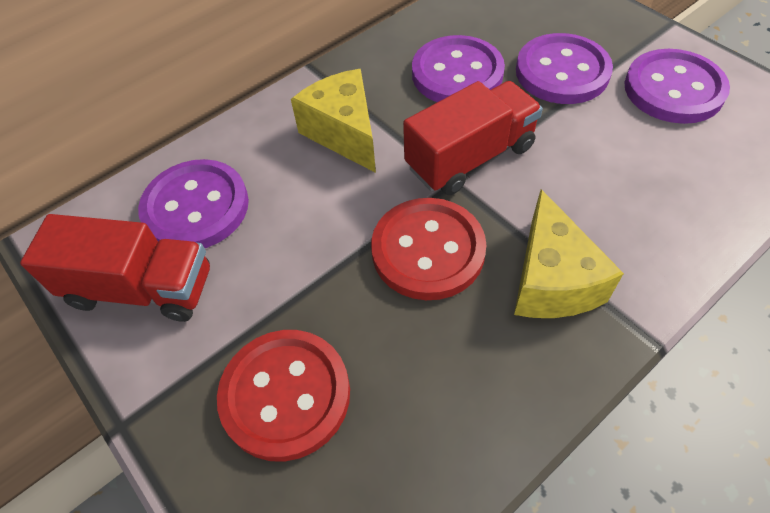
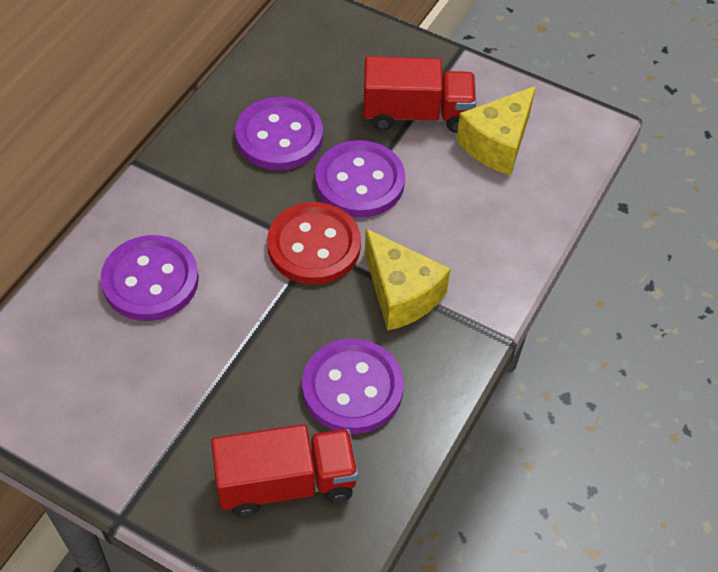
red button: [217,330,350,462] [371,198,486,300] = 2 -> [267,202,361,285] = 1

